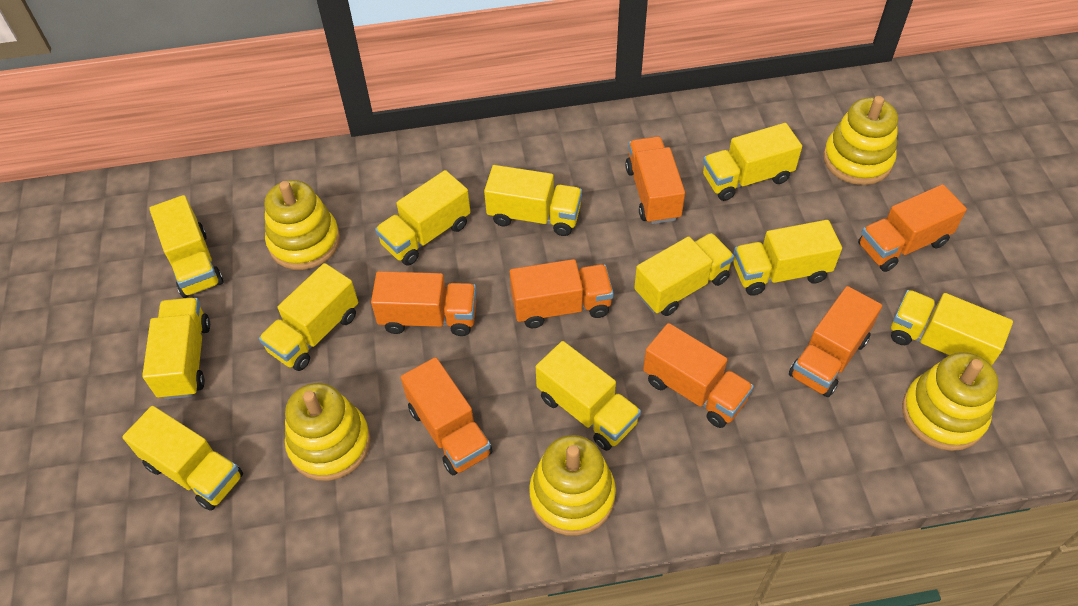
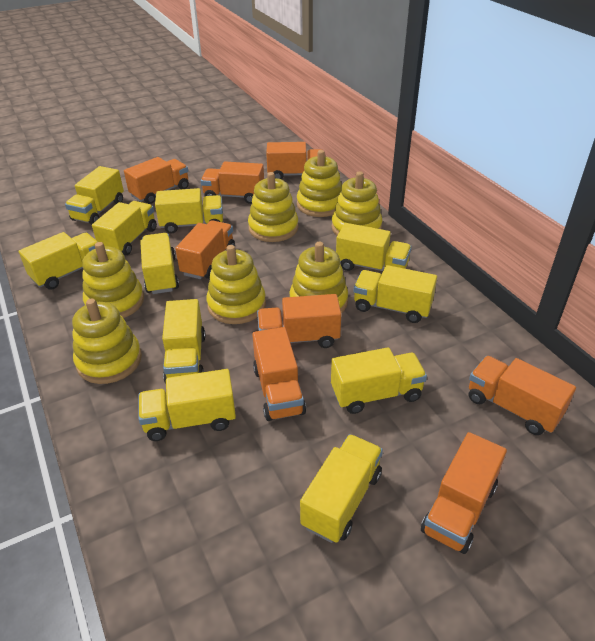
orange truck: [371,271,476,336] [401,357,492,475] [510,259,614,328] [625,136,685,224] [643,323,754,428] [789,286,882,397] [858,184,967,272] = 7 -> [124,157,189,204] [175,220,235,279] [201,162,264,204] [252,327,306,421] [257,294,341,348] [266,142,322,180] [421,432,507,554] [469,356,576,435] = 8
yellow stacking toy: [264,180,340,270] [285,383,371,481] [529,435,616,536] [823,96,898,185] [902,352,998,451] = 5 -> [72,299,142,384] [82,242,144,318] [206,245,266,324] [248,172,298,242] [290,242,348,314] [297,150,342,217] [332,171,382,235] = 7

